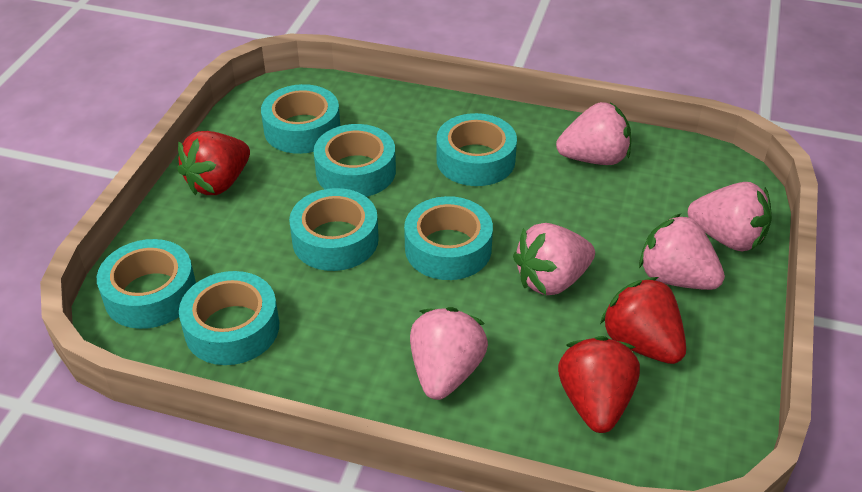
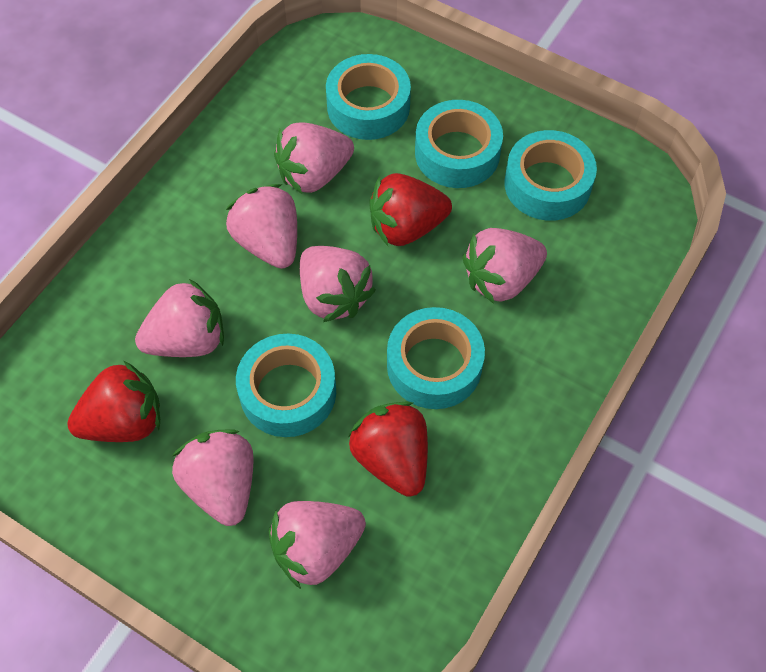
pink strawberry: [410,307,488,400] [513,223,595,295] [556,102,631,165] [639,214,725,290] [688,182,772,252] = 5 -> [135,279,224,357] [172,430,254,526] [226,184,297,269] [269,501,366,589] [274,123,354,194] [300,246,376,322] [463,228,547,304] = 7
turquoise tape: [97,239,196,329] [179,271,279,365] [261,84,340,154] [289,188,379,271] [314,124,396,197] [404,196,493,280] [437,113,517,186] = 7 -> [236,333,336,437] [326,54,411,140] [387,307,485,409] [415,100,503,188] [504,130,597,221] = 5

